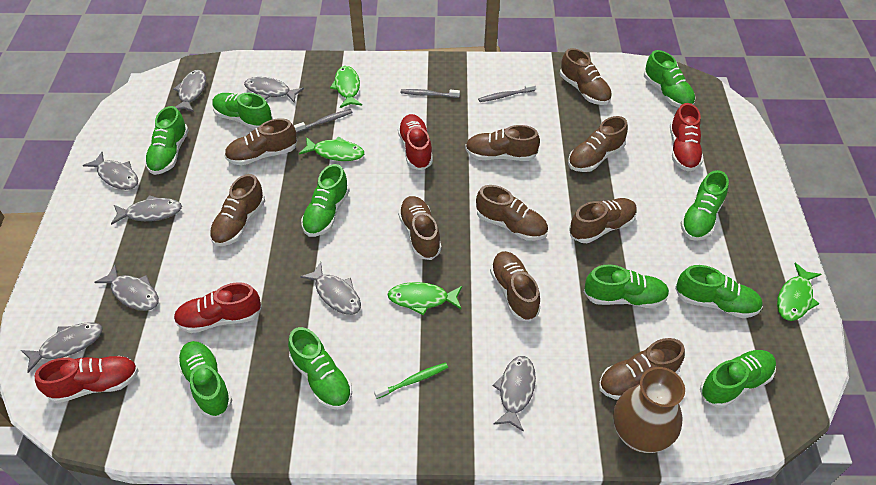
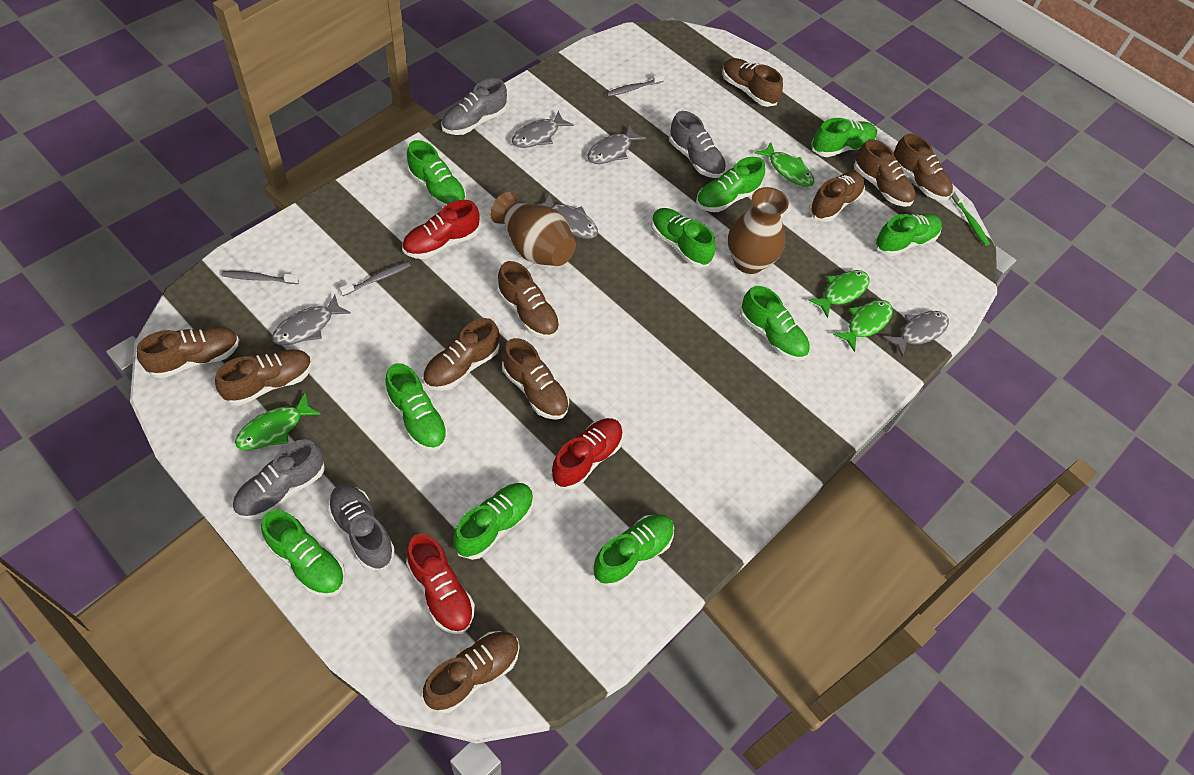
brown vase: [613,367,685,453] = 1 -> [490,192,576,266] [728,187,789,274] = 2
grey fish: [21,322,102,373] [83,152,138,190] [94,265,159,311] [111,195,182,225] [173,70,206,112] [244,77,304,103] [300,262,361,315] [493,356,536,432] = 8 -> [272,295,351,345] [512,111,574,148] [539,193,598,239] [587,125,646,164] [884,311,949,357] = 5
grey shoe: none = 0 -> [232,439,325,520] [327,484,395,571] [441,78,507,135] [669,111,726,178] = 4
red shoe: [35,356,139,403] [174,282,262,333] [398,114,433,170] [670,103,703,172] = 4 -> [402,200,480,259] [406,534,475,634] [551,418,623,490] = 3

